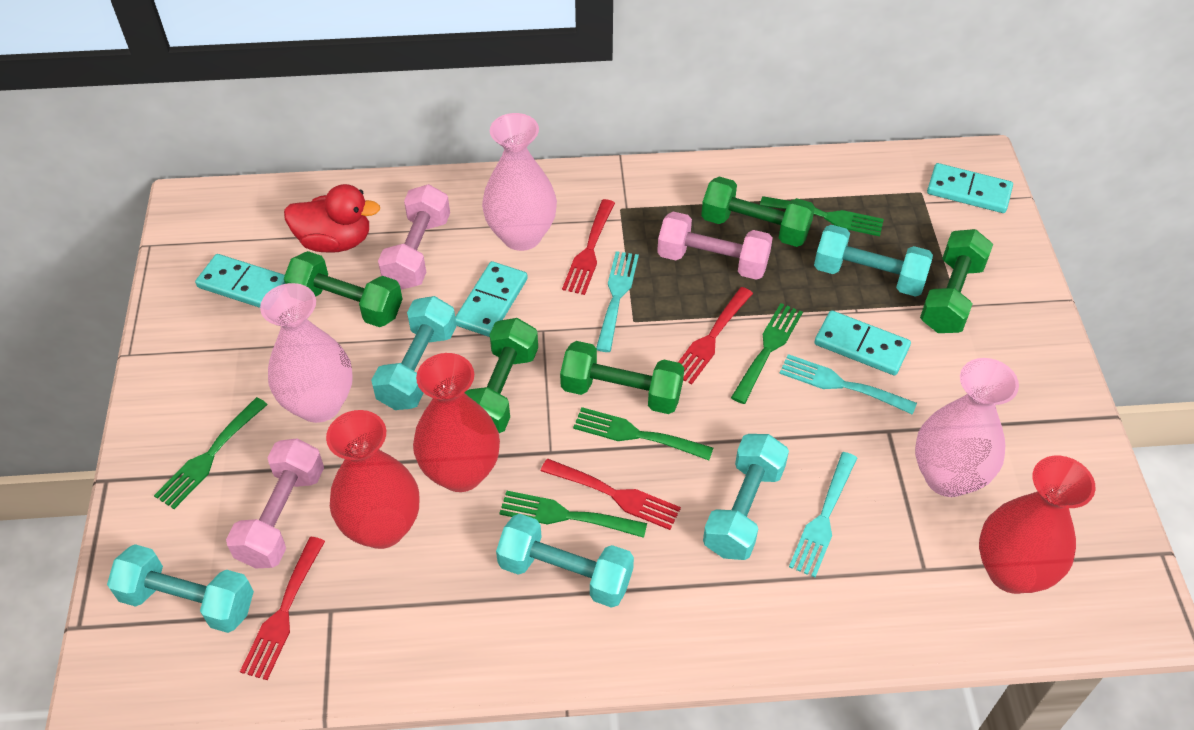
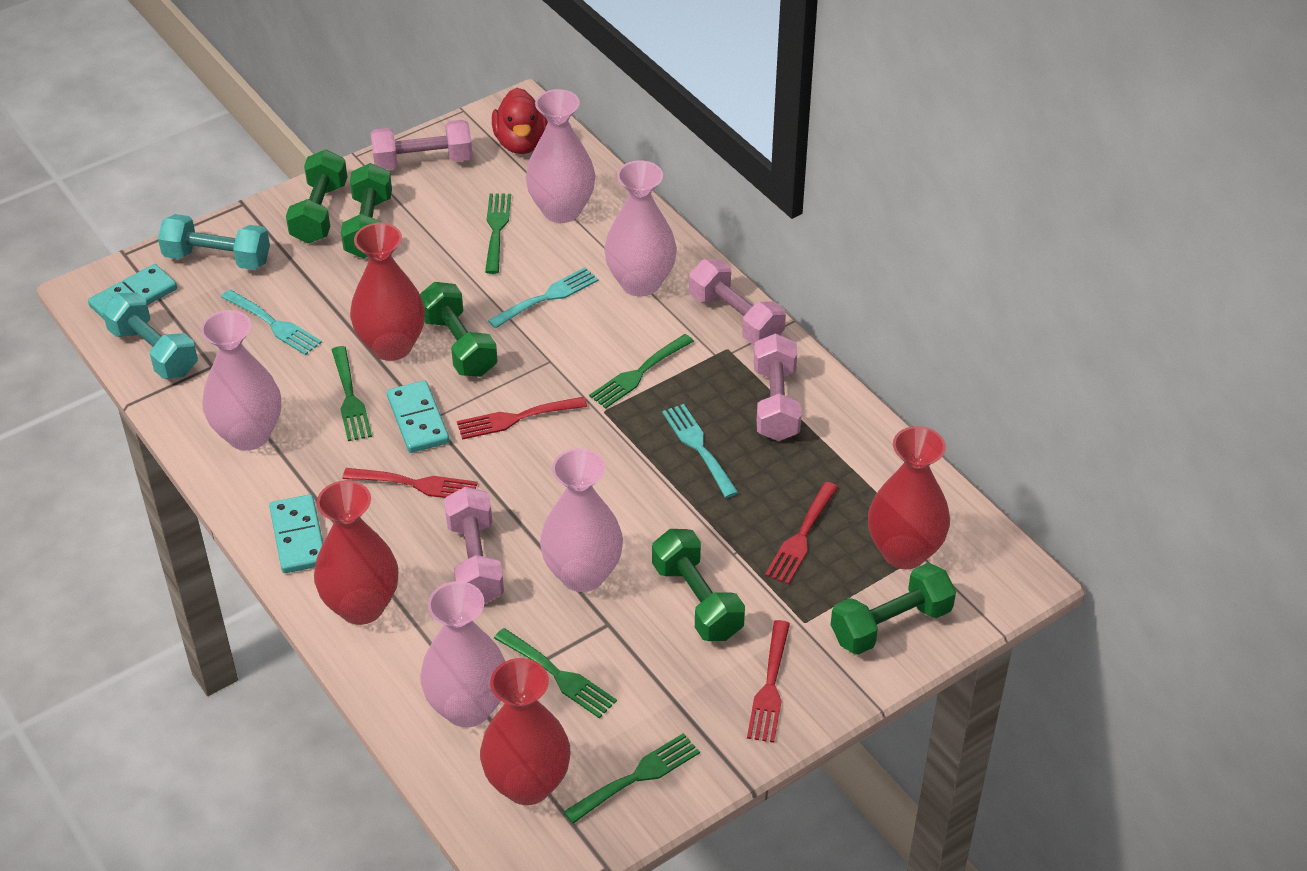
pink dumbbell: [226,438,324,569] [378,184,450,290] [657,211,773,280] = 3 -> [370,120,473,170] [444,487,504,604] [689,259,786,345] [754,333,802,441] = 4
pink vase: [260,283,353,423] [482,113,557,251] [915,358,1019,497] = 3 -> [201,310,281,451] [420,581,505,727] [526,89,595,223] [540,448,623,592] [604,160,677,297] = 5
red vase: [326,410,419,549] [413,353,500,492] [979,456,1095,594] = 3 -> [314,480,398,625] [350,223,425,361] [480,658,570,805] [868,426,950,569] = 4
turquoise domino: [195,254,285,308] [455,261,528,337] [814,310,911,376] [927,163,1013,213] = 4 -> [88,264,177,319] [269,494,323,573] [387,380,449,453] = 3
turquoise dumbbell: [107,544,254,633] [371,296,457,410] [496,514,634,608] [703,434,789,560] [814,225,933,297] = 5 -> [102,292,198,379] [158,214,270,270] = 2

